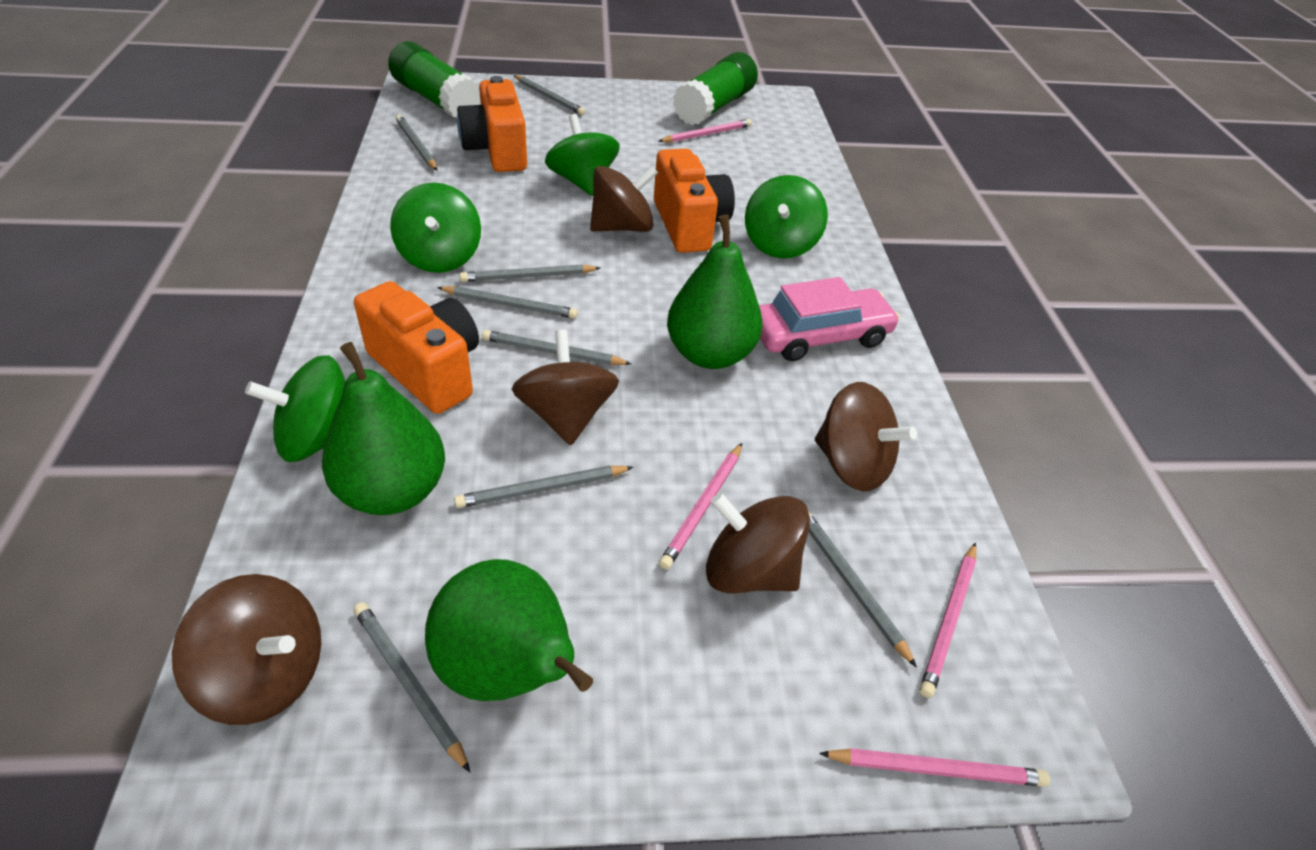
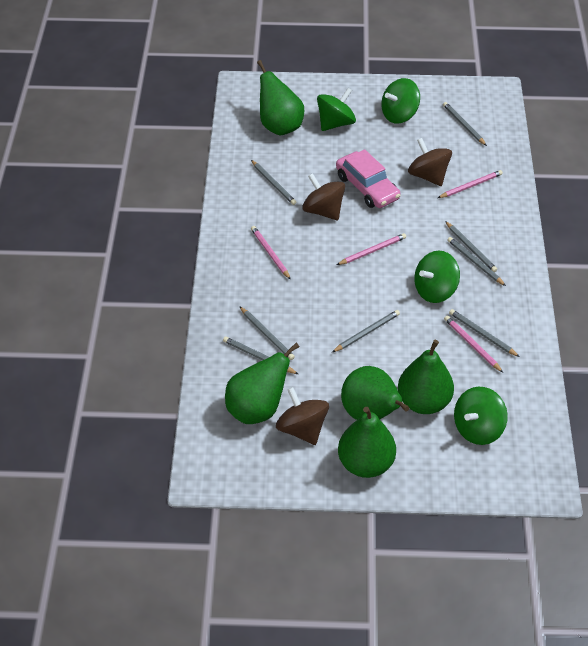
brown spinning top: [172,574,321,725] [512,330,619,445] [590,166,658,232] [706,492,810,594] [815,382,917,491] = 5 -> [276,387,329,445] [302,173,345,220] [408,138,452,186] = 3
green glue stick: [388,41,481,119] [673,52,758,126] = 2 -> none = 0
green pear: [322,342,445,515] [425,559,593,701] [667,215,763,369] = 3 -> [225,343,299,424] [257,60,304,135] [338,407,396,478] [341,366,409,420] [398,340,454,414] = 5
orange camera: [354,281,479,414] [457,76,527,172] [654,148,735,253] = 3 -> none = 0

